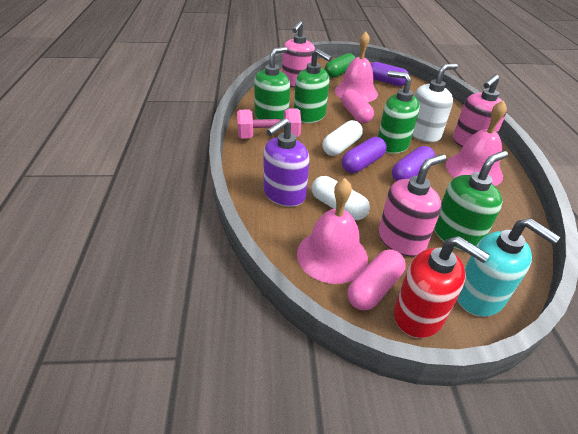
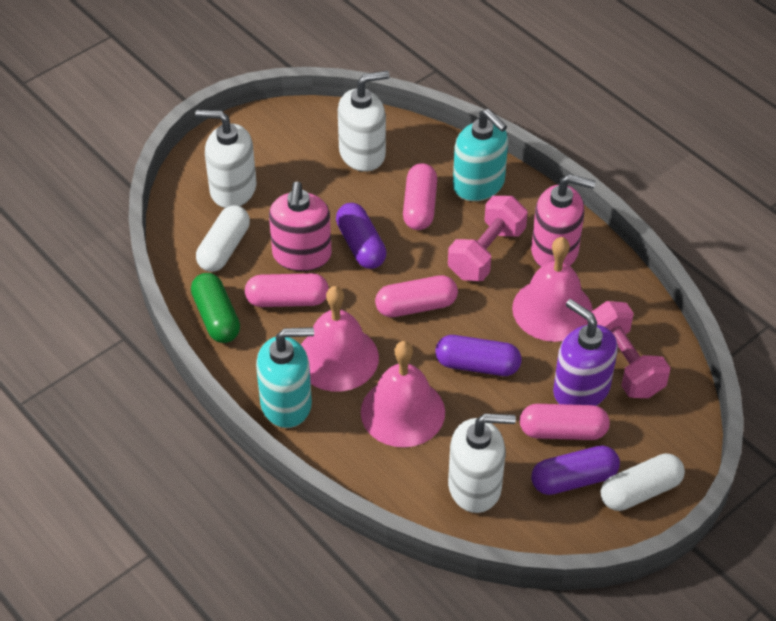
green soap dispenser: [254,47,290,119] [294,49,332,123] [378,71,420,154] [434,151,508,251] = 4 -> none = 0
pink capsule: [341,89,374,123] [347,249,406,311] = 2 -> [245,273,329,307] [375,275,458,317] [403,163,437,230] [520,404,610,440] = 4
pink dumbbell: [237,108,301,139] = 1 -> [448,196,528,281] [587,301,670,398] = 2
pink soap dispenser: [282,21,316,88] [379,154,446,256] [453,75,507,147] = 3 -> [269,182,332,271] [531,174,596,267] = 2
red soap dispenser: [394,236,490,338] = 1 -> none = 0
turquoise soap dispenser: [457,218,560,317] = 1 -> [256,327,314,428] [453,109,508,201] = 2
white soap dispenser: [412,63,458,143] = 1 -> [195,110,256,208] [338,71,390,172] [448,414,516,513] = 3

